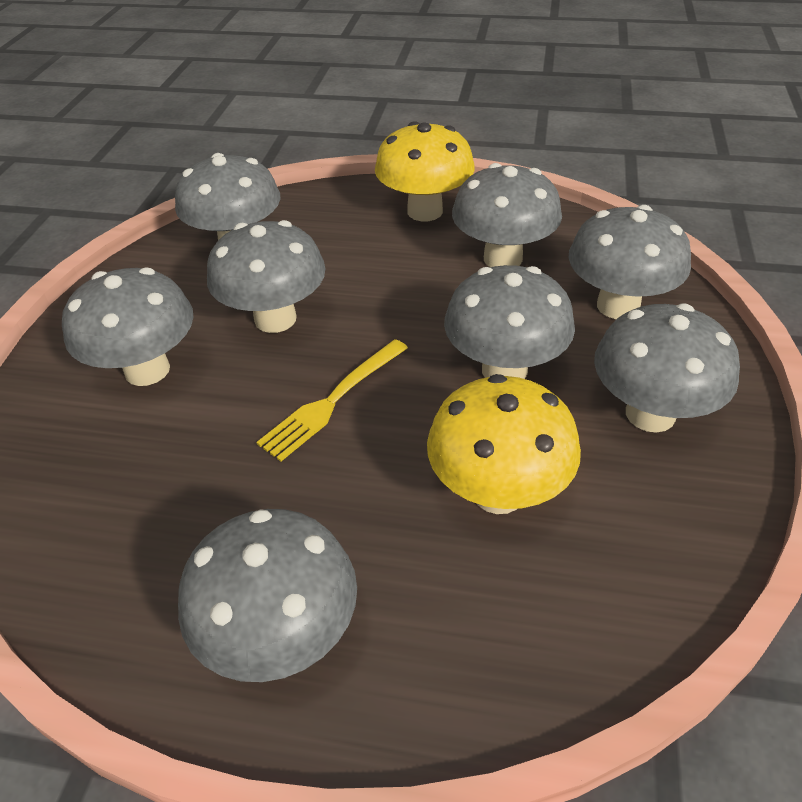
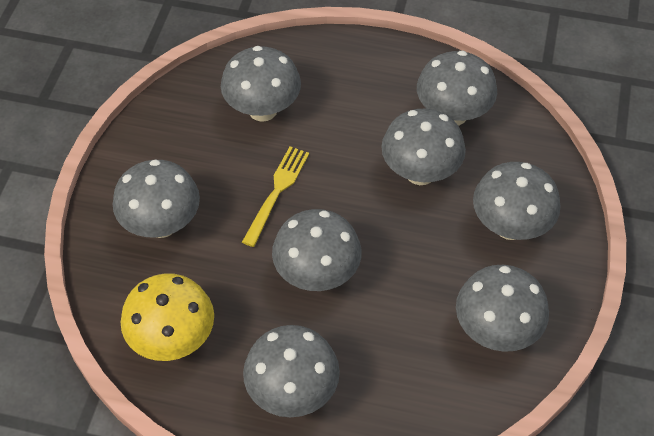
yellow mushroom: [375,121,475,221] [427,374,581,514] = 2 -> [121,273,214,361] = 1

